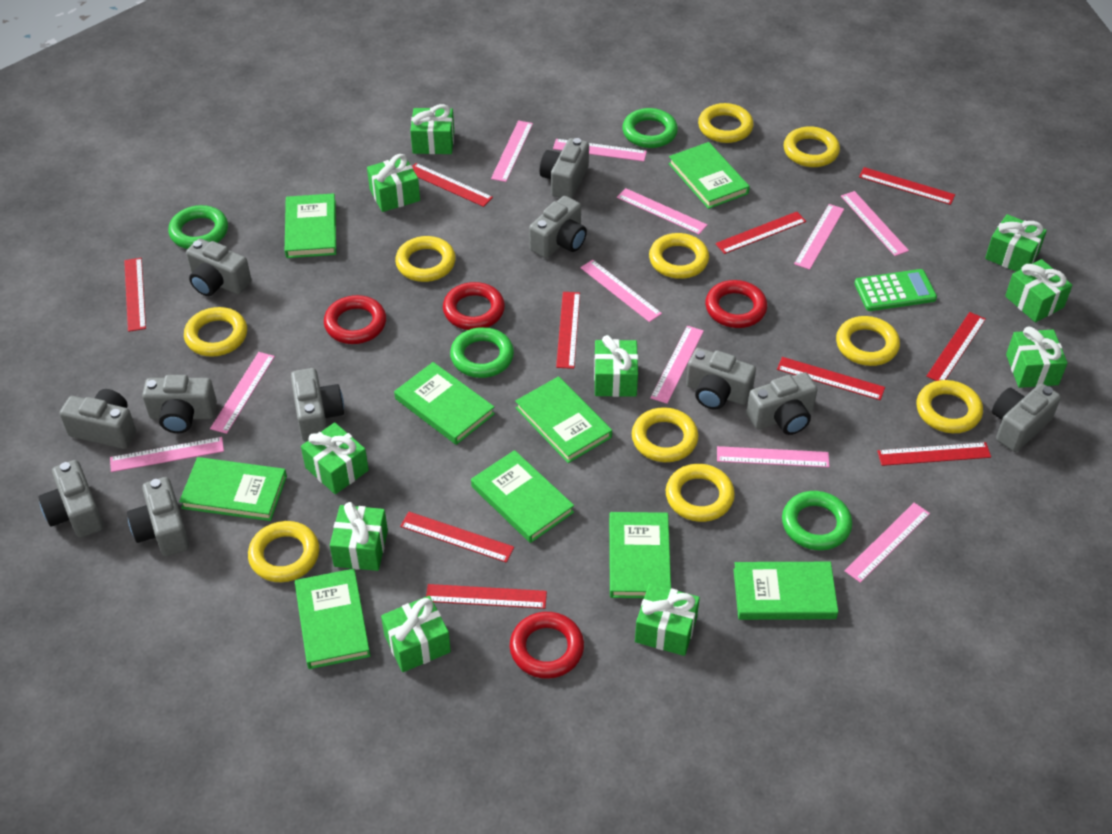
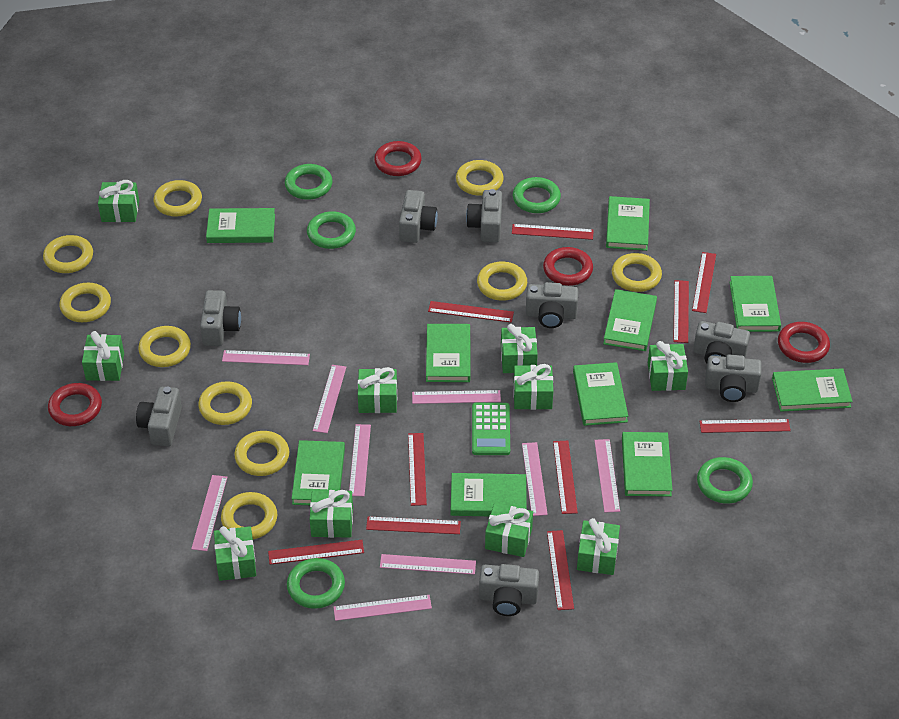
green book: [179,457,287,521] [285,193,336,258] [295,569,370,669] [394,362,495,445] [471,450,574,543] [515,376,612,463] [609,512,671,598] [668,142,750,209] [733,562,838,620] = 9 -> [206,208,275,243] [291,440,345,505] [426,324,470,382] [451,473,526,516] [573,362,628,426] [603,289,657,351] [606,196,650,251] [622,432,673,497] [729,276,781,332] [772,368,853,412] = 10
green ring: [168,205,228,249] [450,327,514,378] [622,108,678,148] [782,491,852,550] = 4 -> [285,164,333,200] [287,558,345,609] [307,211,356,249] [513,177,561,213] [697,457,753,504] = 5
grey camera: [38,460,103,538] [59,389,136,449] [127,477,189,556] [142,375,217,433] [186,239,251,296] [291,368,344,441] [529,196,587,258] [540,138,589,199] [686,348,756,410] [746,372,818,435] [992,383,1061,452] = 11 -> [136,386,182,446] [200,290,241,346] [399,190,438,243] [466,189,502,242] [479,564,539,616] [526,282,578,328] [693,321,750,363] [705,354,762,402] = 8
pink ruler: [110,437,224,472] [210,352,275,434] [491,120,533,182] [553,139,647,162] [580,260,662,322] [617,188,707,235] [650,326,704,404] [717,446,829,468] [794,204,844,270] [841,191,909,256] [844,503,930,583] = 11 -> [191,475,227,551] [222,350,310,365] [313,365,346,433] [333,595,432,621] [349,424,371,496] [380,554,476,575] [412,390,501,404] [522,442,548,516] [594,439,620,513] = 9

